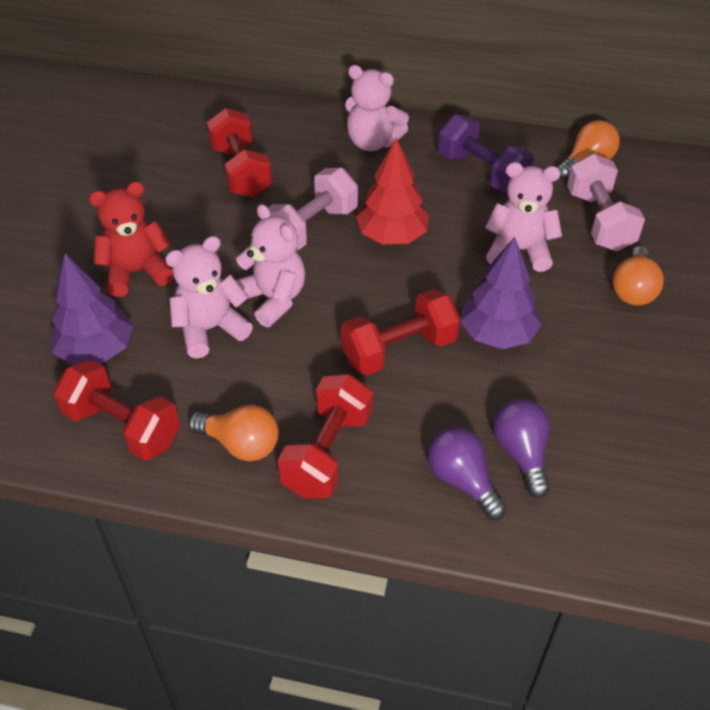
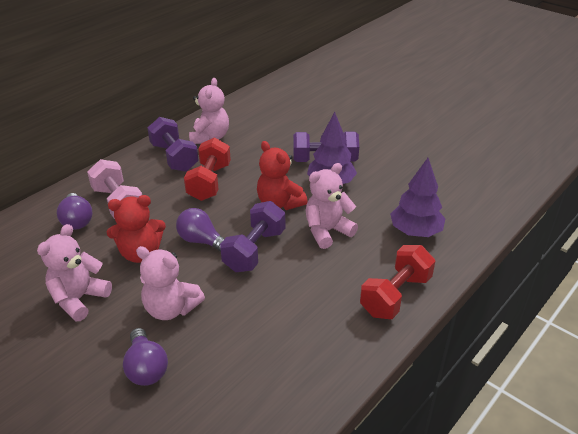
orange light bulb: [188,405,279,461] [557,120,620,180] [613,246,664,306] = 3 -> none = 0
pink dumbbell: [268,168,358,252] [567,154,645,251] = 2 -> [87,159,142,219] = 1
purple dumbbell: [438,114,534,192] = 1 -> [147,117,199,172] [220,201,285,272] [293,131,359,162] = 3
purple light bulb: [428,427,507,520] [493,399,550,498] = 2 -> [57,193,93,230] [123,328,168,386] [176,208,224,251] = 3
red dumbbell: [53,360,180,461] [207,108,272,197] [277,374,373,498] [341,289,460,376] = 4 -> [184,137,231,201] [360,245,435,319] = 2
red teddy bear: [89,182,174,297] = 1 -> [107,195,166,263] [257,141,308,210] = 2
red tree: [356,138,429,244] = 1 -> none = 0

